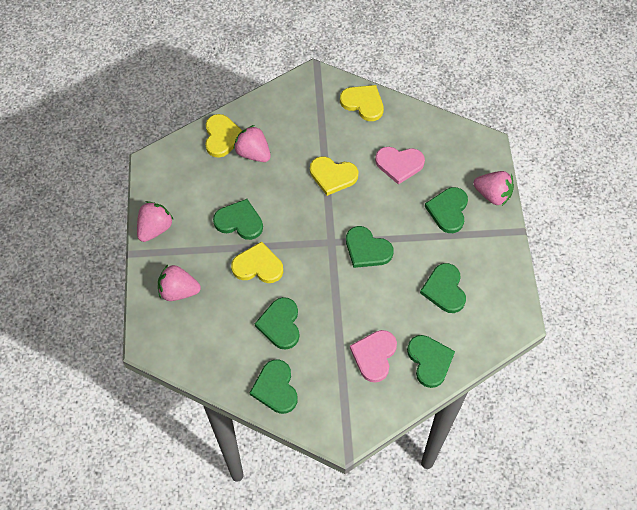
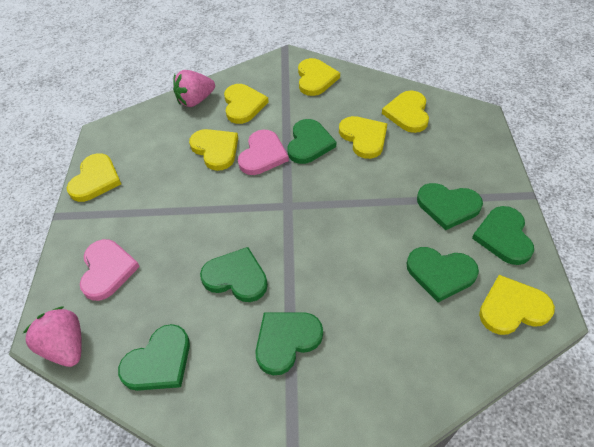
pink strawberry: [137,201,174,242] [158,265,201,301] [233,125,271,162] [473,171,514,206] = 4 -> [23,306,82,367] [173,70,215,107] = 2
yellow heart: [205,114,243,158] [231,241,283,283] [310,156,359,196] [340,85,384,121] = 4 -> [67,153,121,202] [189,129,238,171] [224,84,269,124] [298,58,340,96] [339,116,387,159] [382,91,429,133] [479,275,555,335] = 7

